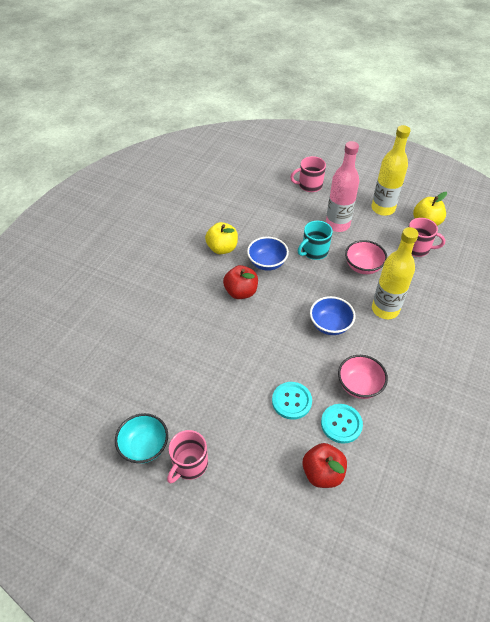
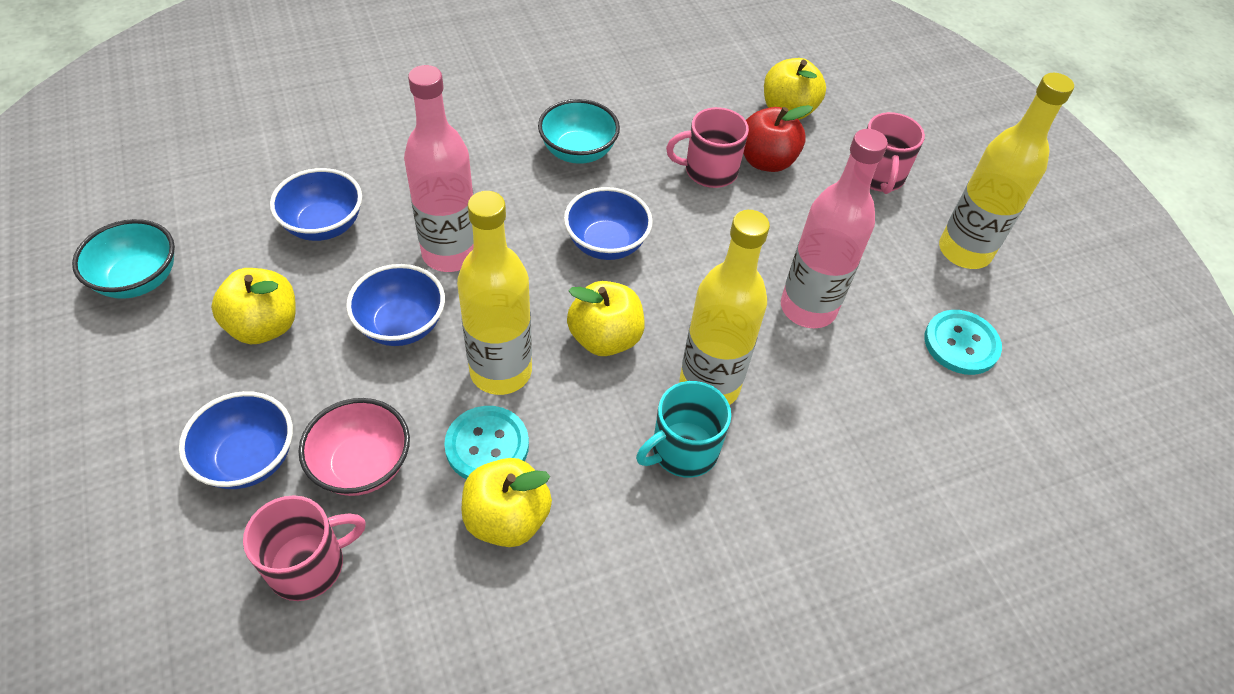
blue bowl: [247,237,289,271] [310,296,355,335] = 2 -> [179,391,293,489] [270,168,362,241] [346,264,445,346] [564,187,653,260] = 4
pink bottle: [326,141,359,232] = 1 -> [404,65,474,272] [781,129,888,328] = 2
pink bowl: [338,355,388,399] [345,240,387,274] = 2 -> [298,398,410,496] = 1
red apple: [223,265,258,299] [302,443,347,488] = 2 -> [743,105,813,172] = 1
turquoise bowl: [115,413,168,464] = 1 -> [72,219,175,299] [538,99,620,164] = 2
yellow apple: [205,222,238,254] [413,192,447,226] = 2 -> [211,268,296,344] [461,458,552,547] [567,281,645,356] [764,58,826,120] = 4
yellow bottle: [371,125,411,216] [372,227,418,319] = 2 -> [457,191,532,395] [680,210,770,405] [939,73,1074,269] = 3

